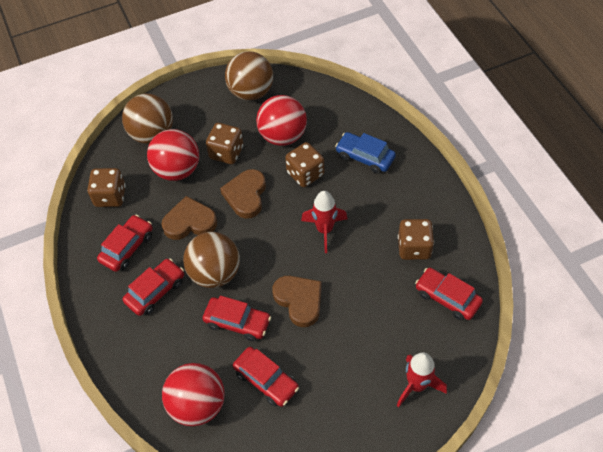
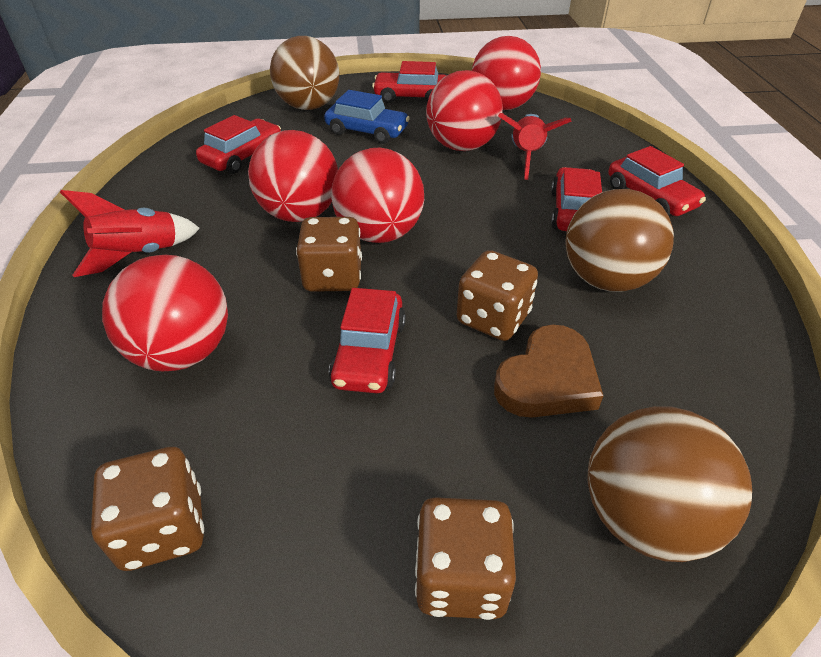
brown heart: [162,196,217,240] [220,169,266,219] [272,276,322,327] = 3 -> [494,325,603,418] = 1
red ball: [147,129,199,181] [162,363,225,426] [256,95,307,146] = 3 -> [102,255,228,371] [248,130,338,222] [331,147,424,243] [426,70,503,151] [472,36,541,110] = 5

